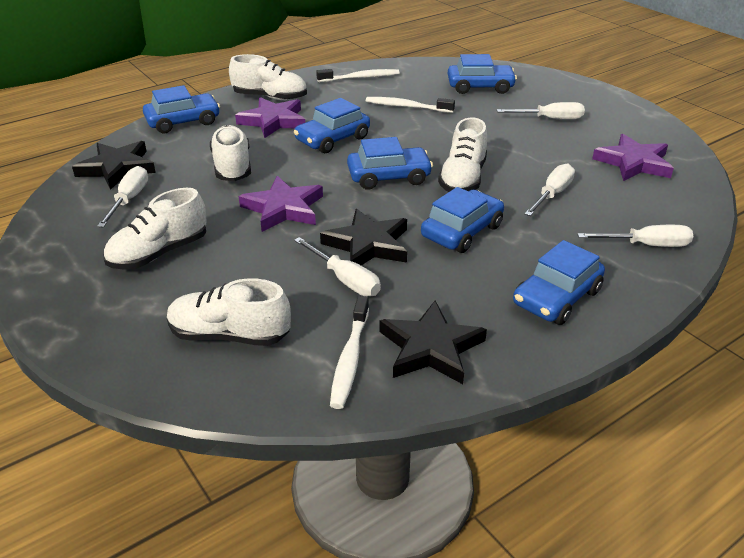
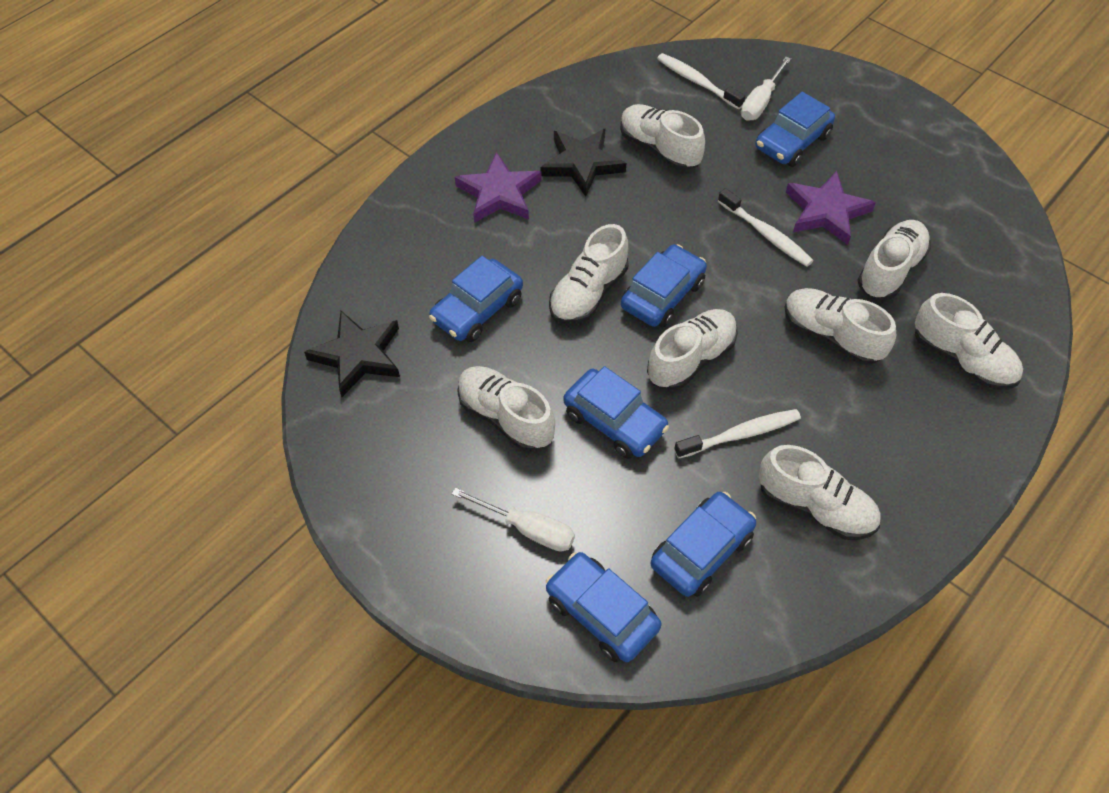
black star: [72,141,156,190] [320,209,407,265] [379,301,487,384] = 3 -> [304,311,400,397] [541,129,626,197] = 2
purple star: [235,97,305,138] [239,176,323,232] [592,134,674,181] = 3 -> [455,152,542,223] [786,171,876,245] = 2
white screwdriver: [97,166,148,227] [294,237,381,296] [497,102,585,120] [524,164,575,216] [578,225,693,247] = 5 -> [452,487,575,552] [741,57,791,121] = 2
white shoe: [103,188,207,270] [167,278,291,346] [210,125,251,181] [229,54,307,101] [438,117,487,192] = 5 -> [457,366,555,452] [549,224,629,324] [620,104,705,171] [647,309,738,391] [759,445,881,540] [785,288,896,365] [857,220,931,300] [915,293,1023,390] = 8

